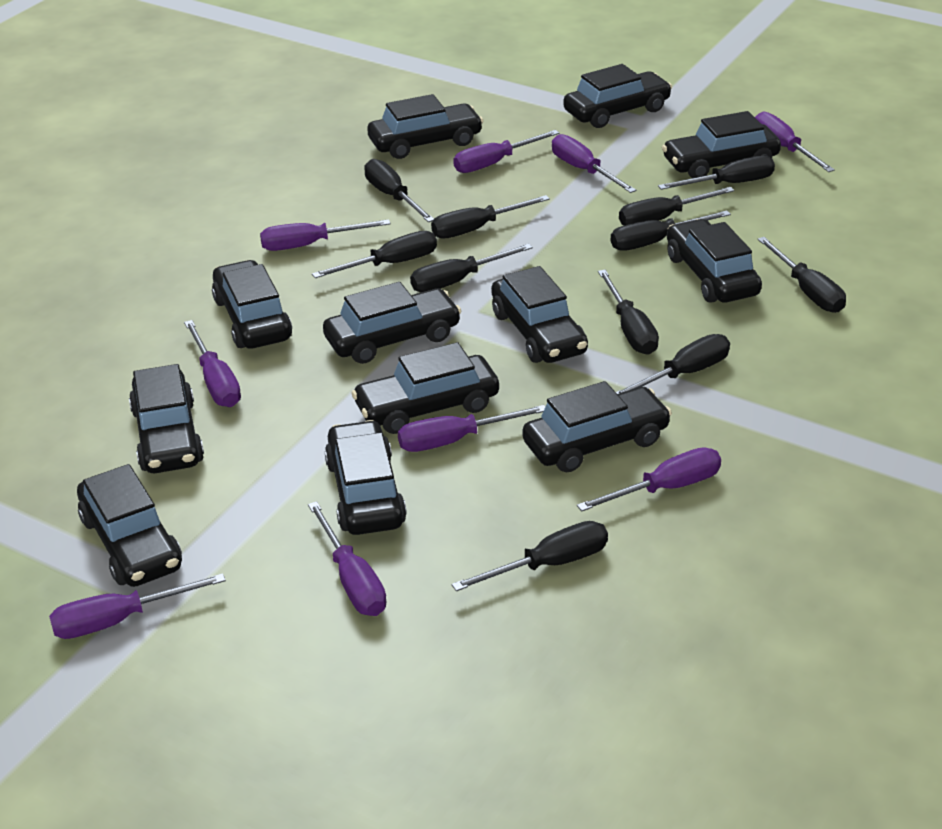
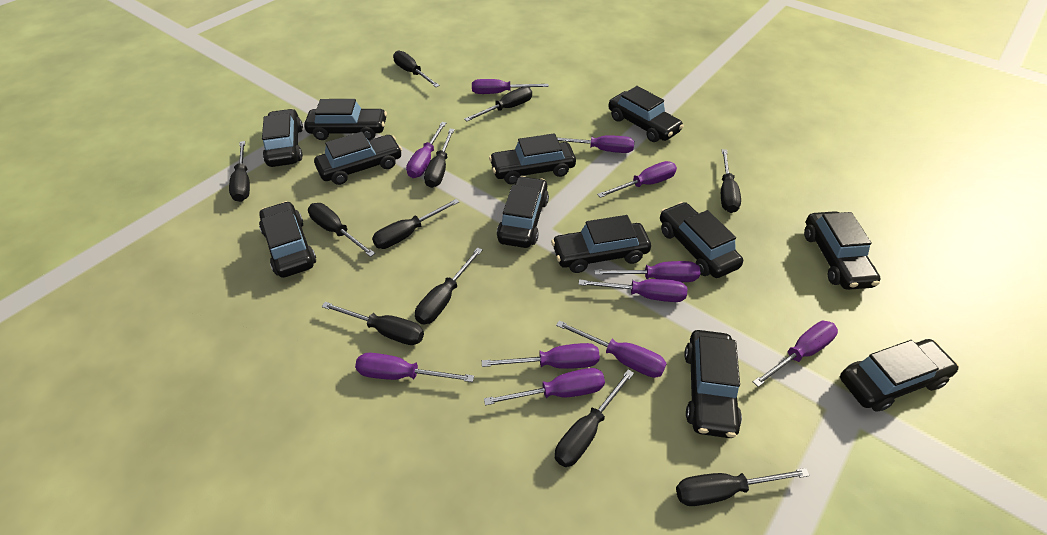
purple screwdriver: [49,573,226,639] [184,320,241,407] [260,219,391,251] [308,501,387,616] [398,405,545,452] [453,130,559,173] [552,134,636,193] [577,447,721,511] [755,112,835,172] = 9 -> [355,353,474,382] [406,122,446,178] [472,79,549,94] [482,343,600,369] [484,368,605,405] [556,320,667,378] [557,135,634,153] [579,279,687,302] [594,261,700,282] [597,161,677,198] [753,321,838,387] = 11

